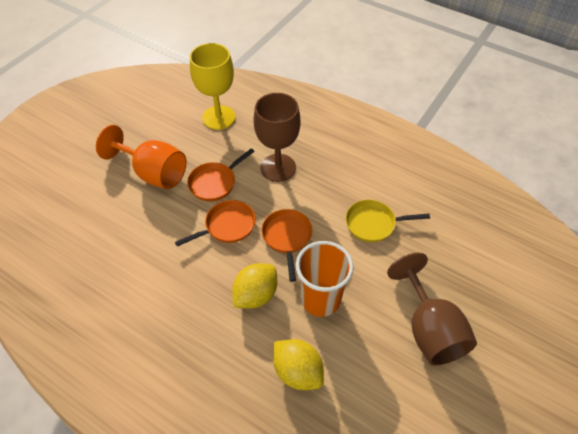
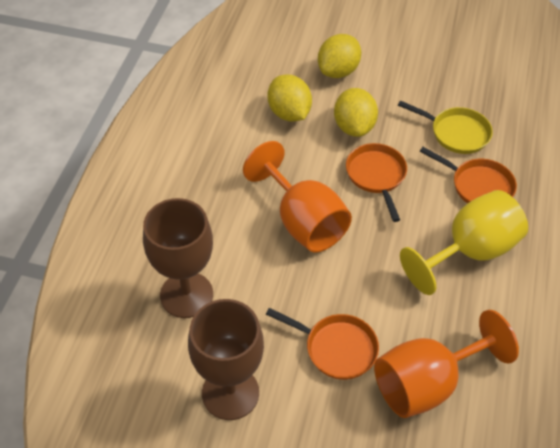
orange cup: [296,241,354,317] = 1 -> none = 0
orange goblet: [96,125,187,189] = 1 -> [243,141,352,252] [374,310,519,418] = 2
yellow lemon: [232,263,277,309] [273,339,324,390] = 2 -> [268,74,312,122] [318,34,361,78] [334,88,378,137] = 3

